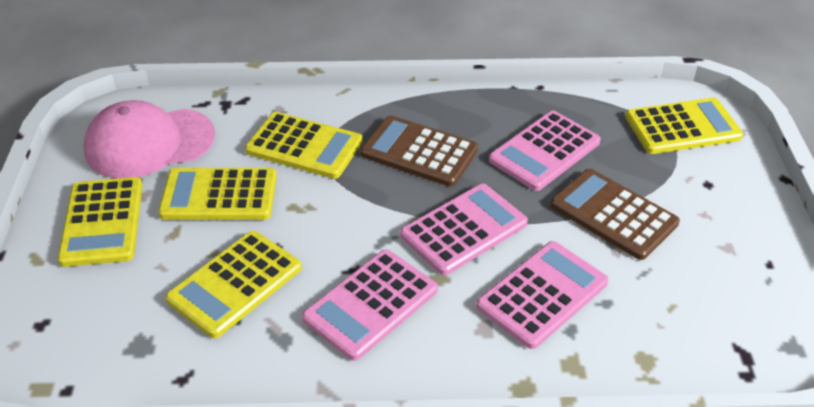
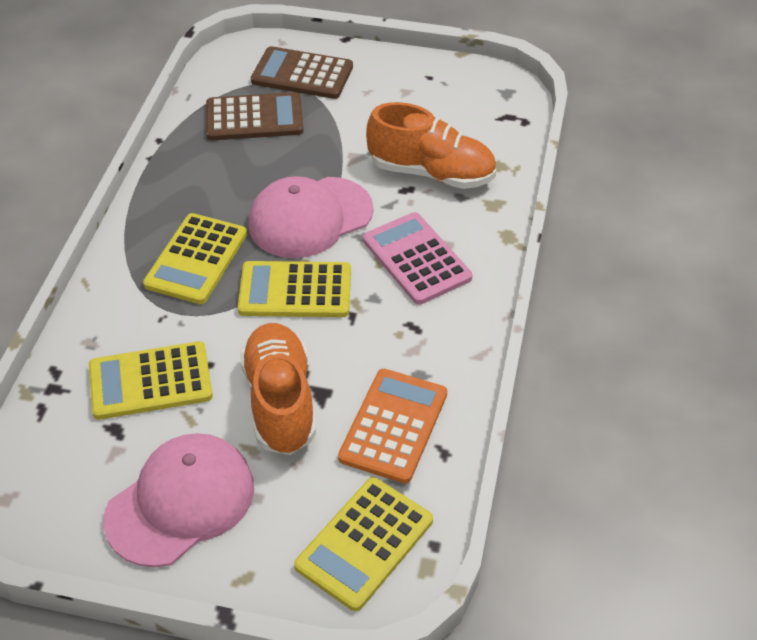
orange calculator: none = 0 -> [338,368,447,484] = 1
orange shoe: none = 0 -> [240,323,316,455] [366,102,496,189] = 2
pink calculator: [302,250,438,361] [400,184,528,275] [476,241,608,349] [489,111,601,191] = 4 -> [363,212,472,305] = 1
pink cap: [84,100,215,178] = 1 -> [103,433,254,567] [248,176,373,258] = 2
yellow calculator: [58,177,143,267] [158,168,277,220] [166,231,302,338] [245,112,363,179] [625,97,743,154] = 5 -> [89,341,213,420] [143,213,247,304] [238,261,351,317] [294,477,433,611] = 4

